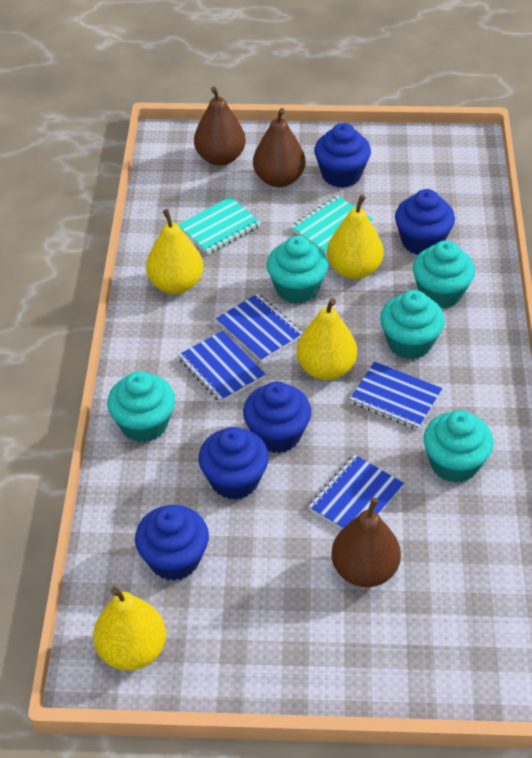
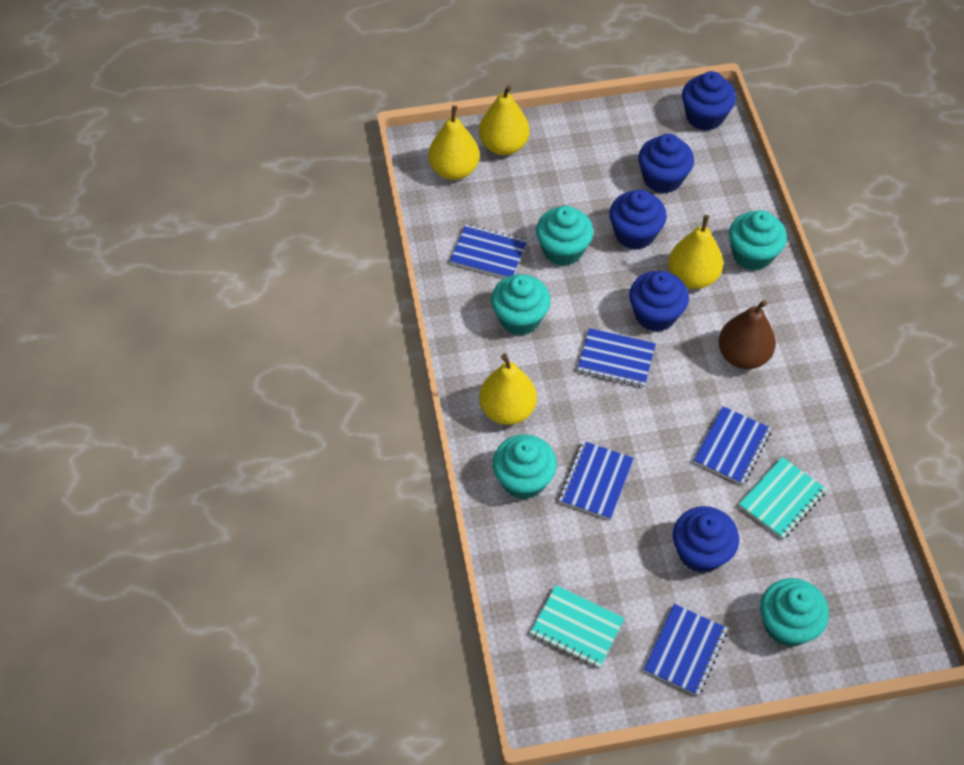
blue notebook: [178,331,266,403] [216,294,303,362] [308,454,404,529] [350,361,442,430] = 4 -> [450,224,527,278] [558,441,634,520] [577,328,656,387] [644,604,728,696] [694,406,772,485] = 5
brown pear: [194,86,246,166] [253,108,306,187] [331,498,401,587] = 3 -> [718,300,776,369] = 1

